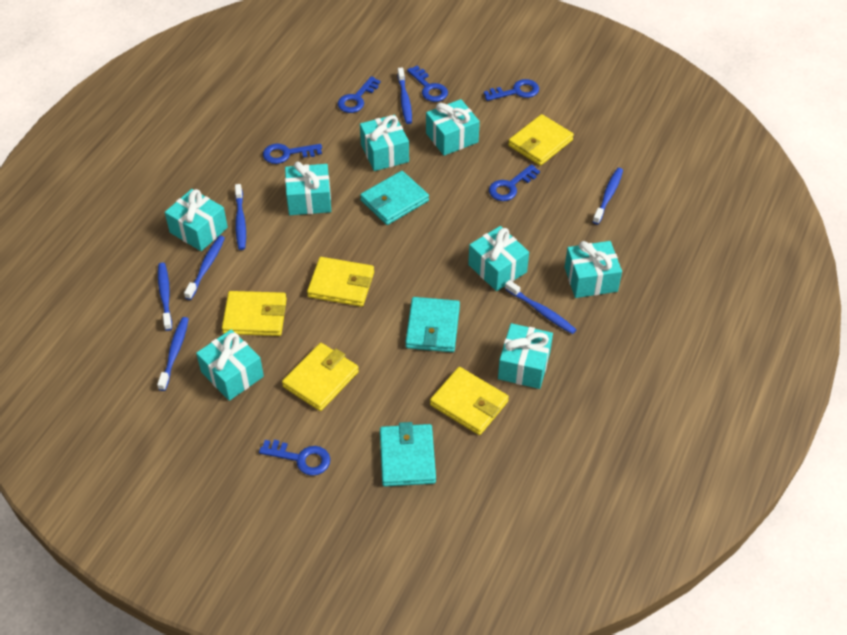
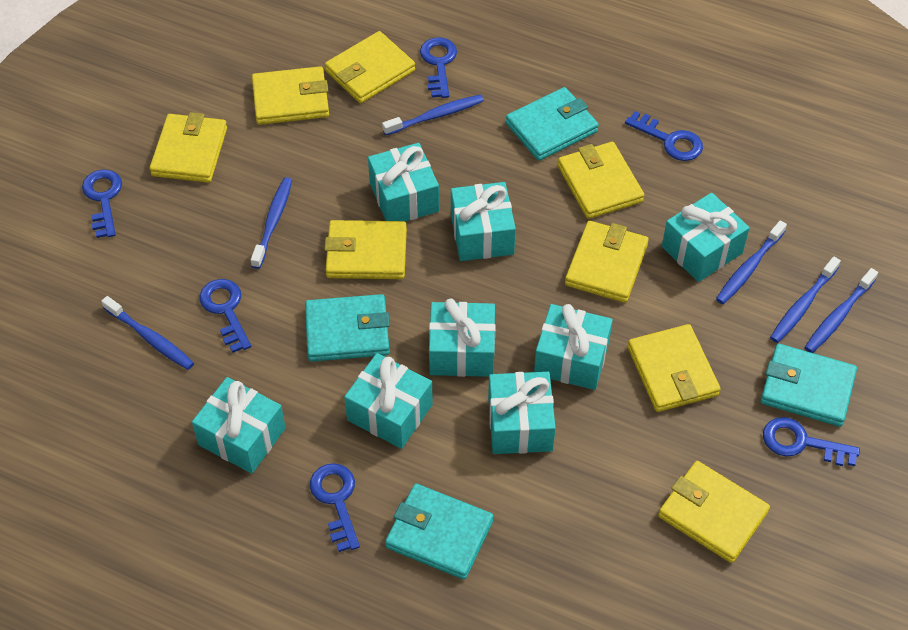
blue toothbrush: [157,317,189,391] [158,262,172,331] [184,235,225,300] [235,184,246,250] [398,68,412,124] [505,280,577,334] [593,168,623,224] = 7 -> [101,296,194,370] [251,177,292,269] [382,95,484,135] [716,220,787,304] [770,257,841,343] [804,268,878,353] = 6
turquoise wallet: [360,171,429,225] [380,422,436,486] [405,297,460,352] = 3 -> [305,294,390,362] [385,484,493,579] [506,87,599,161] [760,344,857,427] = 4
yellow wallet: [222,291,287,336] [282,343,359,411] [307,257,374,307] [430,367,509,435] [508,114,574,166] = 5 -> [149,112,227,183] [252,66,329,125] [324,220,407,279] [325,31,415,103] [558,142,644,219] [565,221,649,303] [628,324,721,412] [658,461,770,563] = 8

